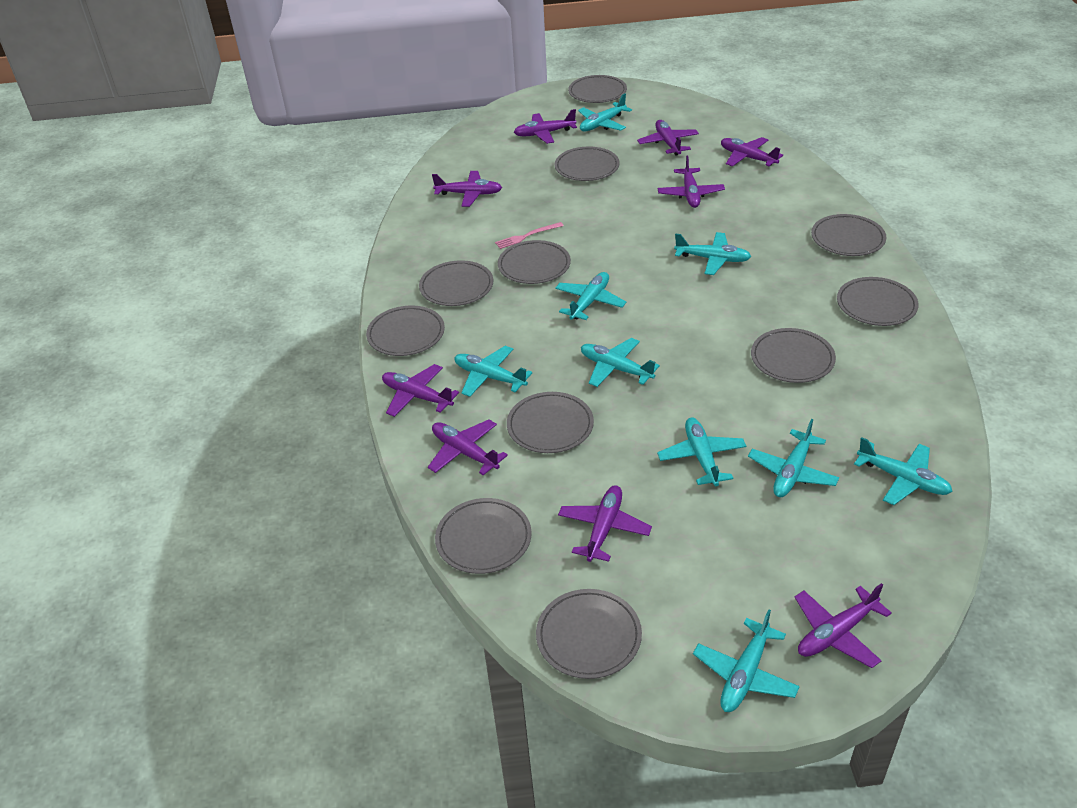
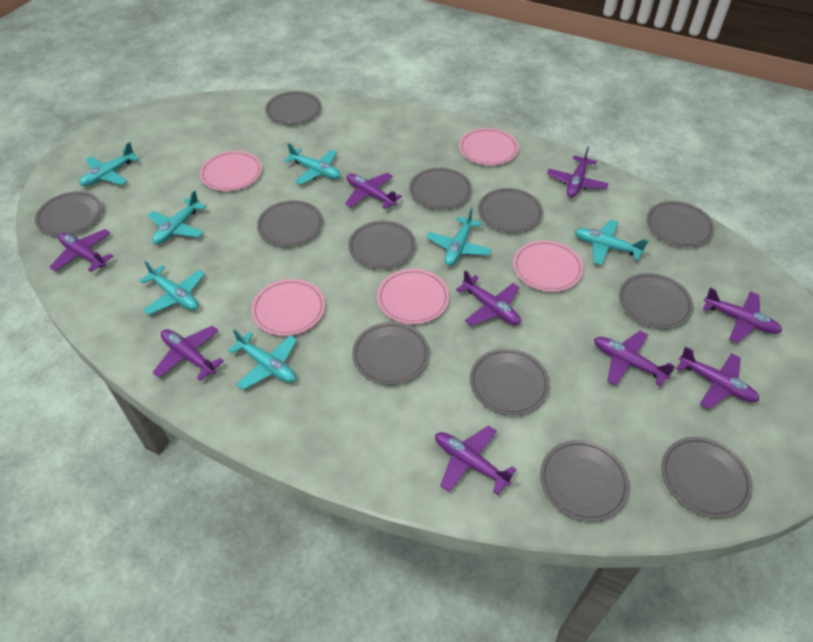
grey plate: [366,306,445,356] [419,260,493,306] [435,498,532,574] [498,240,571,284] [507,392,594,453] [536,589,642,679] [555,147,620,181] [568,75,627,103] [751,328,836,383] [811,214,886,256] [837,277,919,326] = 11 -> [35,191,103,236] [257,200,323,246] [265,91,322,125] [348,221,416,269] [352,322,429,385] [409,167,472,210] [470,348,550,415] [478,188,543,233] [540,440,630,522] [619,273,693,329] [646,201,715,247] [661,437,753,518] = 12
pink fork: [495,222,564,249] = 1 -> none = 0
pink plate: none = 0 -> [200,151,262,191] [251,279,325,336] [377,269,449,324] [459,128,519,165] [513,240,583,292] = 5
turquoise plane: [454,346,532,397] [555,272,626,320] [578,93,632,131] [581,338,660,387] [657,418,746,486] [674,232,751,275] [693,609,800,712] [748,419,839,497] [854,437,953,505] = 9 -> [79,142,139,186] [140,261,205,315] [148,190,207,245] [228,329,297,390] [284,143,341,185] [426,208,492,266] [574,220,648,265] = 7

